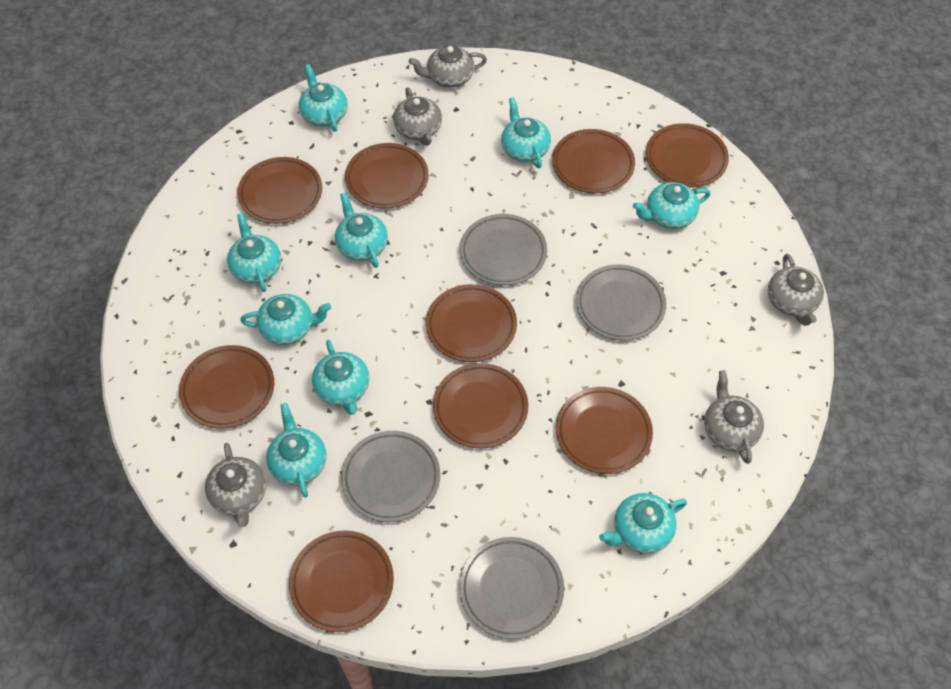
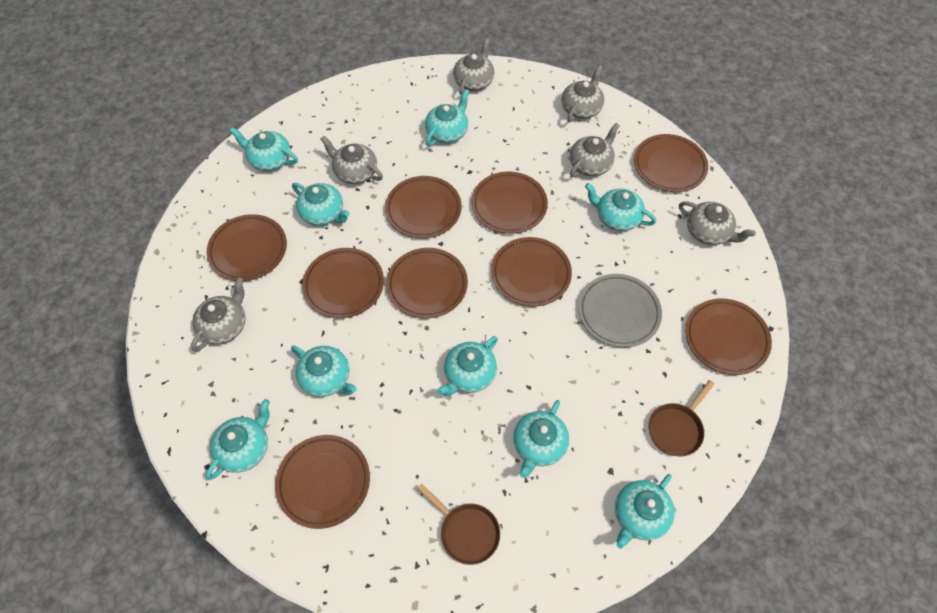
brown pan: none = 0 -> [417,484,500,565] [649,380,714,457] = 2
grey plate: [341,431,440,522] [459,537,564,639] [460,214,547,285] [576,264,666,341] = 4 -> [578,274,662,347] = 1
grey teapot: [205,443,266,527] [393,87,442,146] [409,45,487,87] [704,370,764,464] [768,254,824,326] = 5 -> [191,277,246,352] [320,135,383,184] [453,38,495,95] [561,65,604,122] [570,123,620,177] [679,201,756,245] = 6

